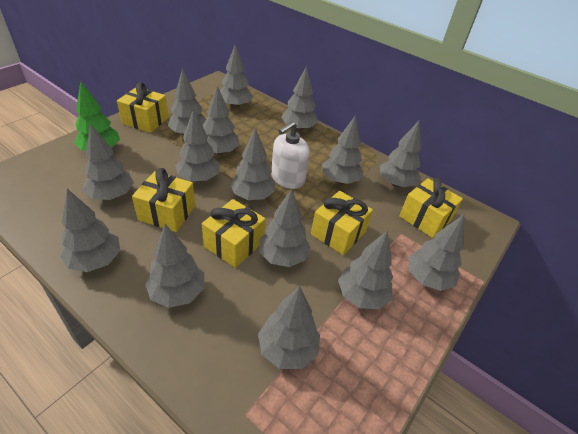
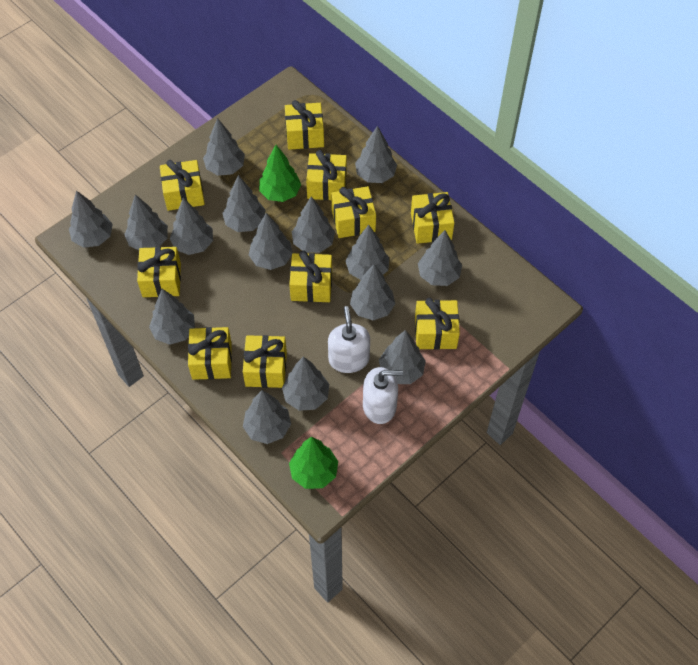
green tree: [74,81,120,151] = 1 -> [259,145,301,202] [289,437,338,489] = 2
white soap dispenser: [271,121,310,189] = 1 -> [328,306,370,373] [363,367,403,424] = 2
yellow gift: [117,82,169,133] [132,168,195,232] [202,199,266,268] [311,191,373,255] [399,177,463,238] = 5 -> [137,247,181,297] [160,160,205,211] [188,327,232,380] [243,335,287,388] [285,100,324,150] [289,250,332,302] [306,150,347,200] [331,186,376,238] [411,192,455,244] [415,298,460,350] = 10

